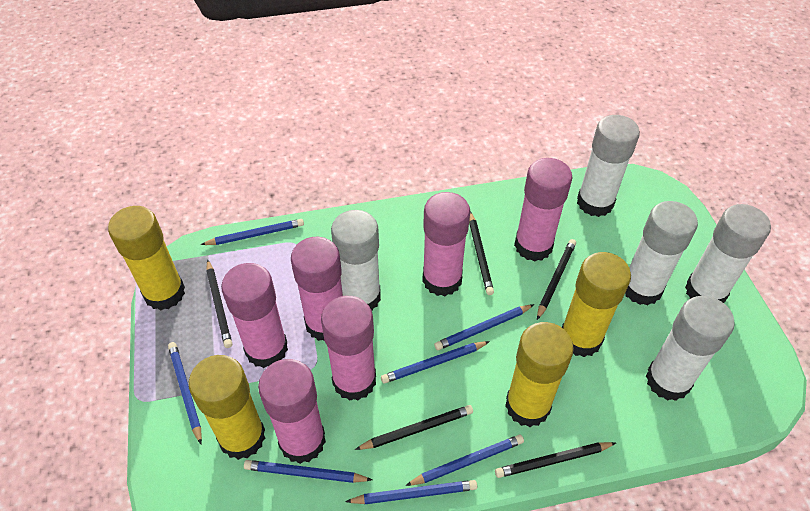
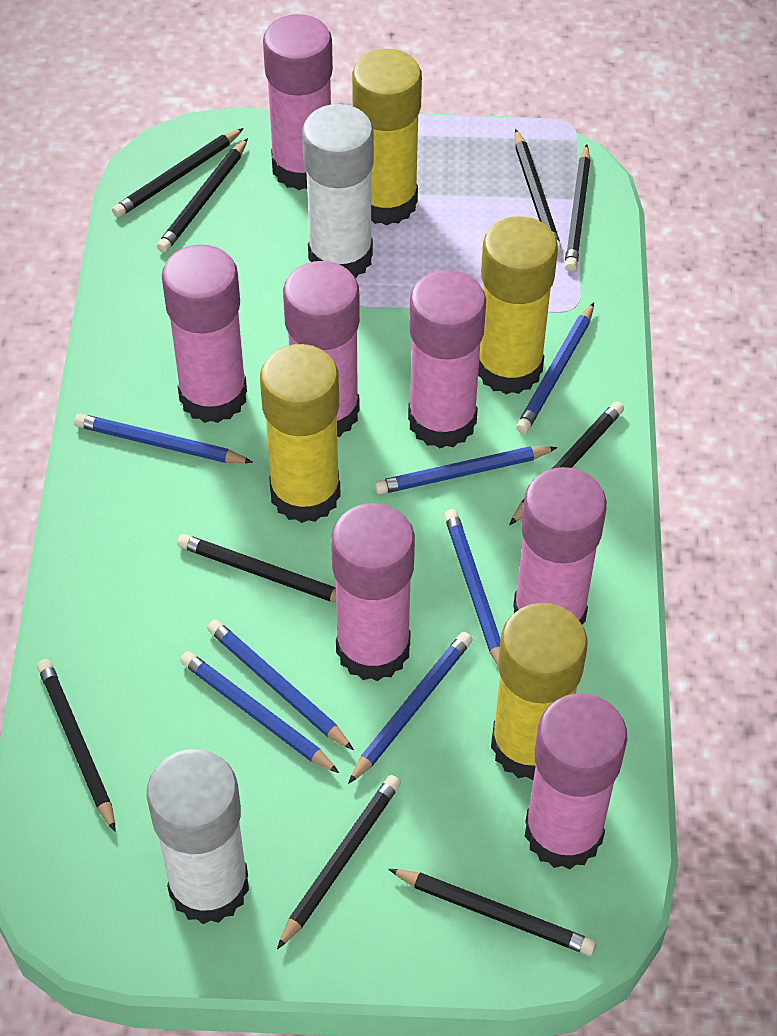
black pencil: [206,259,232,348] [355,405,473,450] [469,211,494,295] [495,442,616,478] [537,239,576,320] = 5 -> [37,659,116,832] [112,128,244,217] [157,138,248,253] [177,534,336,602] [277,775,401,949] [388,869,596,956] [509,401,624,525] [515,129,562,253] [564,144,591,272] = 9
pink glue stick: [221,263,288,368] [258,359,326,464] [291,237,343,341] [321,296,376,401] [422,192,470,296] [514,158,572,261] = 6 -> [162,245,247,423] [263,14,333,190] [283,261,360,437] [331,503,415,681] [408,270,486,448] [513,467,607,624] [525,693,627,869] = 7
white glue stick: [331,210,381,311] [577,115,640,217] [625,201,698,306] [646,296,735,401] [685,204,771,303] = 5 -> [146,749,249,924] [302,104,374,279] = 2

